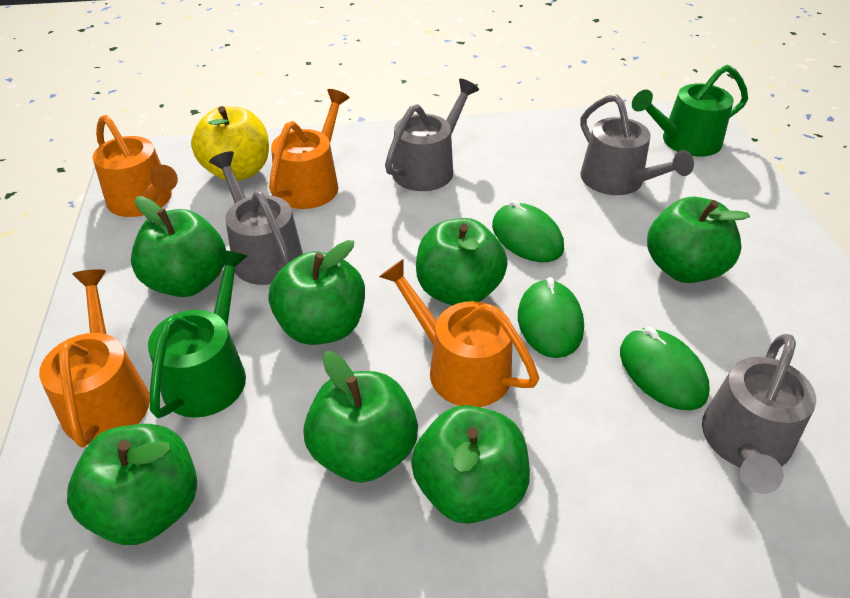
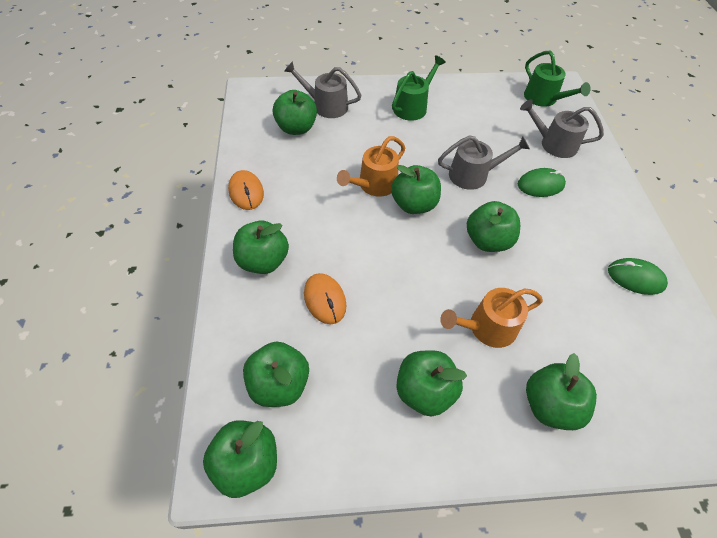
green apple: [67,424,197,545] [131,196,226,297] [269,240,365,345] [303,351,418,483] [411,405,530,524] [416,218,508,305] [647,197,750,283] = 7 -> [203,420,277,498] [233,221,289,274] [243,341,309,407] [273,90,317,135] [391,165,441,214] [396,350,467,416] [467,201,520,252] [526,353,597,430] = 8
green mouse: [492,200,564,262] [518,277,584,358] [620,327,710,410] = 3 -> [518,168,566,197] [608,258,668,295] = 2
grey watering can: [209,151,303,285] [385,79,479,191] [580,95,694,195] [702,334,816,494] = 4 -> [284,61,362,118] [438,135,530,190] [520,99,604,158] = 3
orange mouse: none = 0 -> [228,170,264,210] [304,273,346,324] = 2
orange watering can: [39,269,150,448] [92,115,178,217] [269,89,350,209] [379,259,539,407] = 4 -> [337,136,405,197] [440,288,543,348] = 2
yellow apple: [191,106,269,181] = 1 -> none = 0

